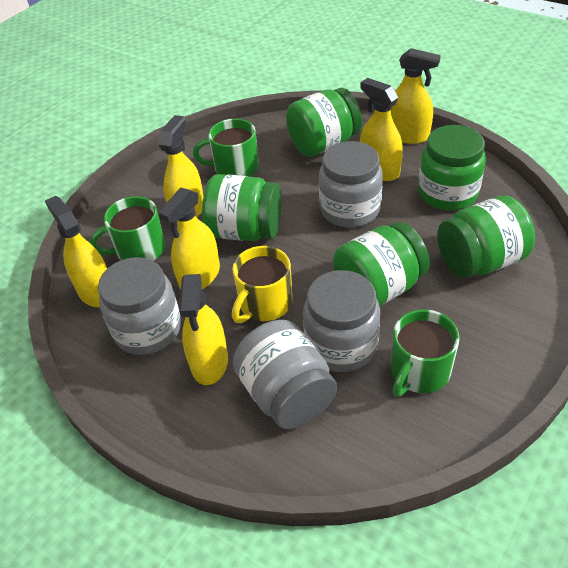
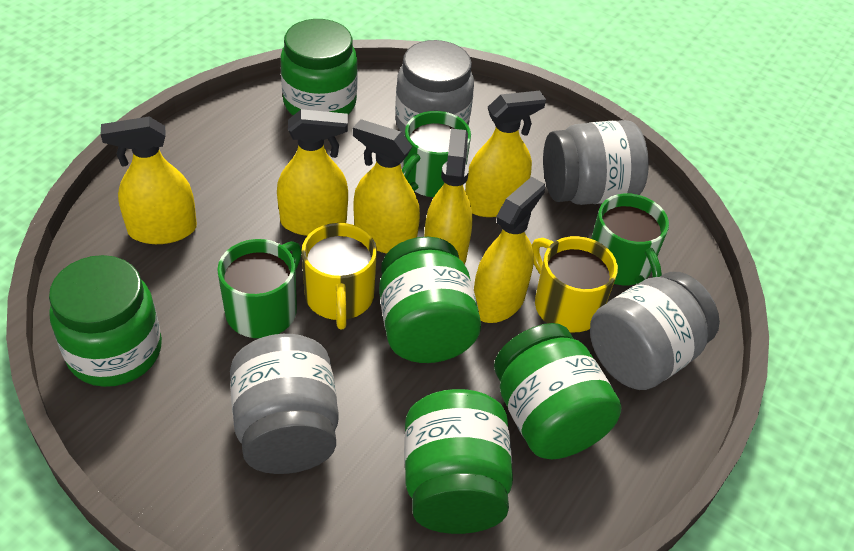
yellow mug: [232,246,293,323] = 1 -> [301,223,377,329] [532,236,618,332] = 2

